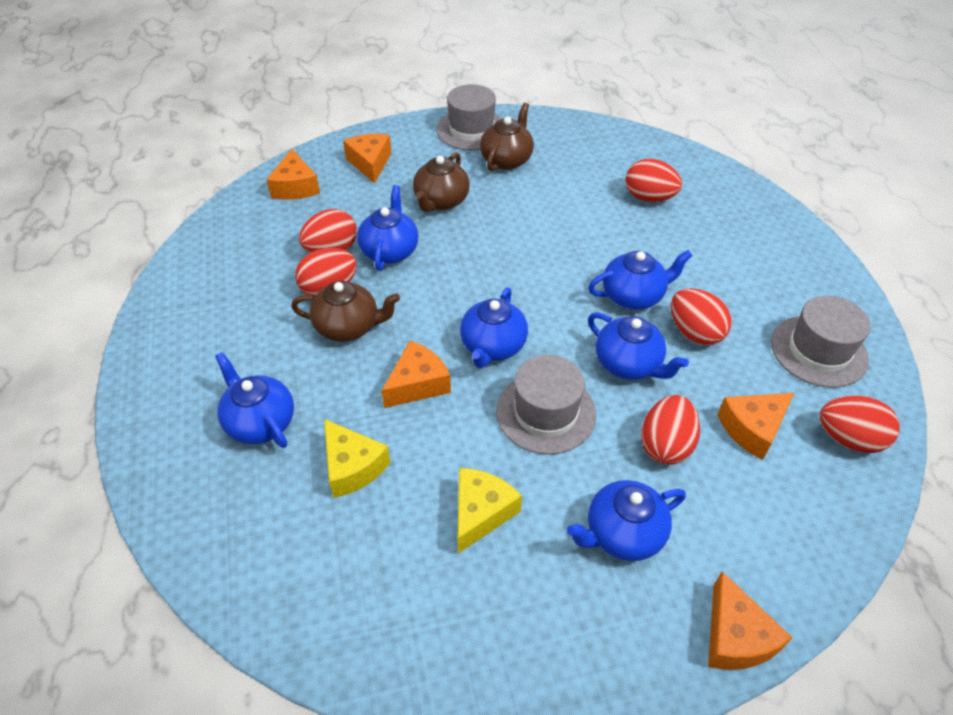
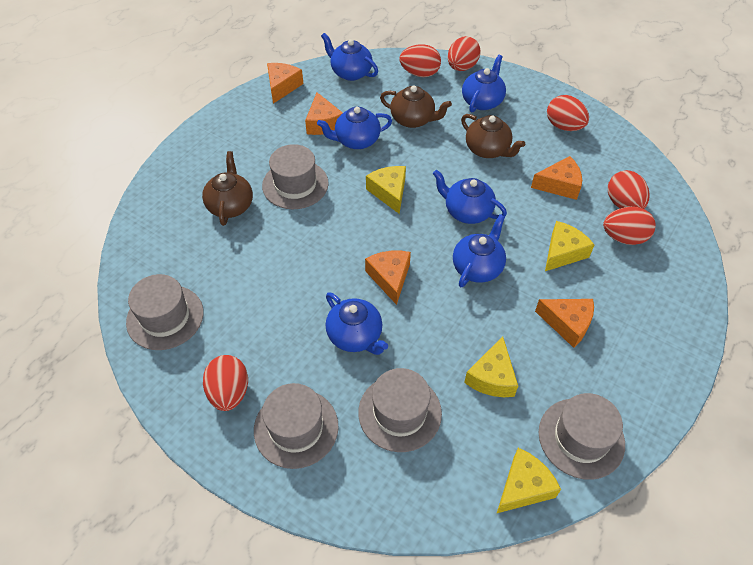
grey hat: [436,84,502,150] [496,355,596,455] [771,296,870,388] = 3 -> [126,274,204,350] [254,383,338,469] [262,144,329,209] [358,368,442,452] [539,393,625,480] = 5
yellow cheese: [324,419,390,498] [457,468,522,554] = 2 -> [366,166,406,214] [464,336,518,397] [497,448,561,513] [545,221,594,271] = 4

